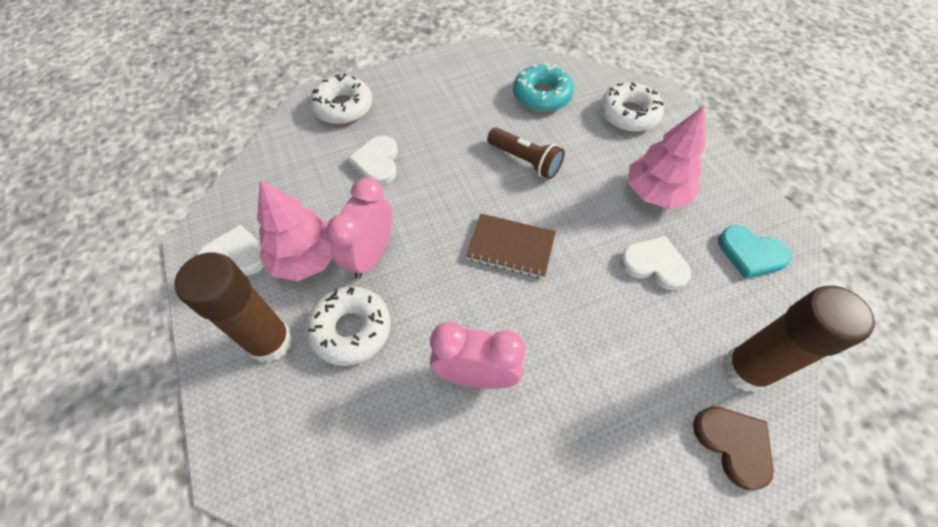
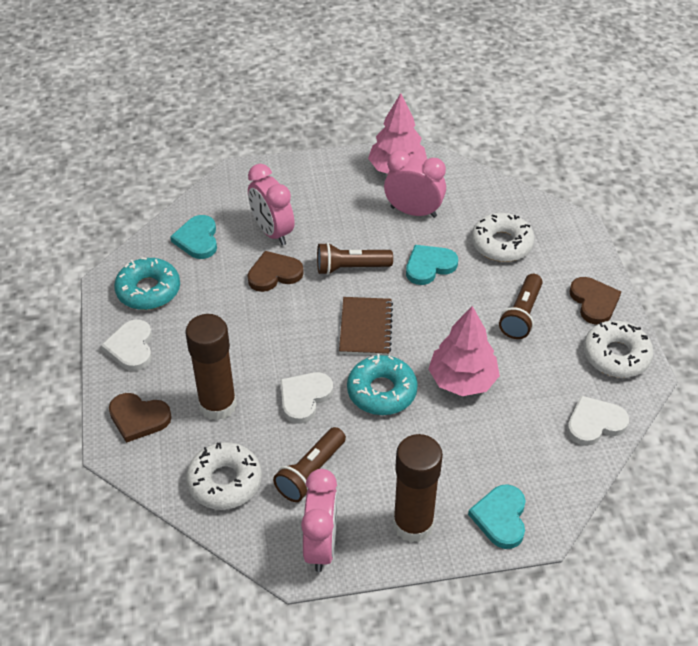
brown flashlight: [487,127,565,179] = 1 -> [273,427,346,502] [317,242,393,275] [499,274,543,339] = 3
brown heart: [693,406,774,490] = 1 -> [109,393,172,443] [247,251,304,292] [569,277,621,325] = 3
pink clock: [326,178,392,279] [430,322,525,389] = 2 -> [248,164,295,246] [301,469,337,572] [384,150,446,218] = 3
turquoise donut: [513,64,574,112] = 1 -> [114,257,180,310] [347,354,418,415] = 2
turquoise heart: [718,225,791,279] = 1 -> [170,215,217,259] [406,245,458,285] [468,484,526,549] = 3

